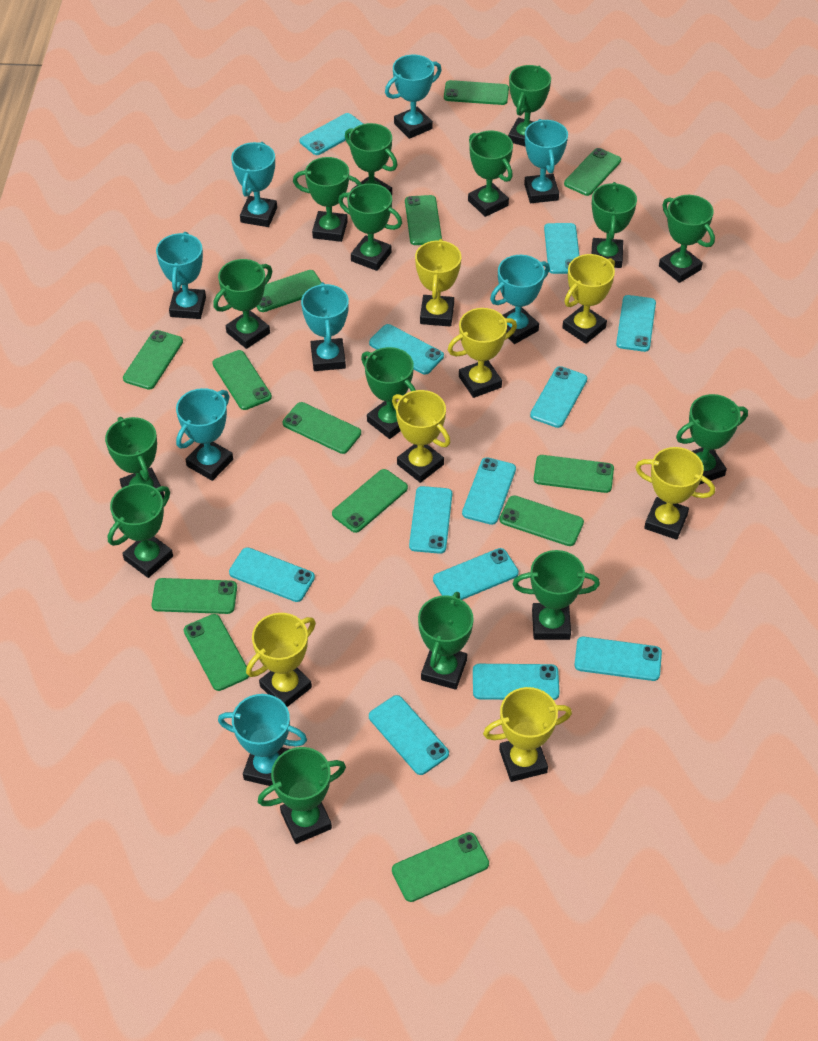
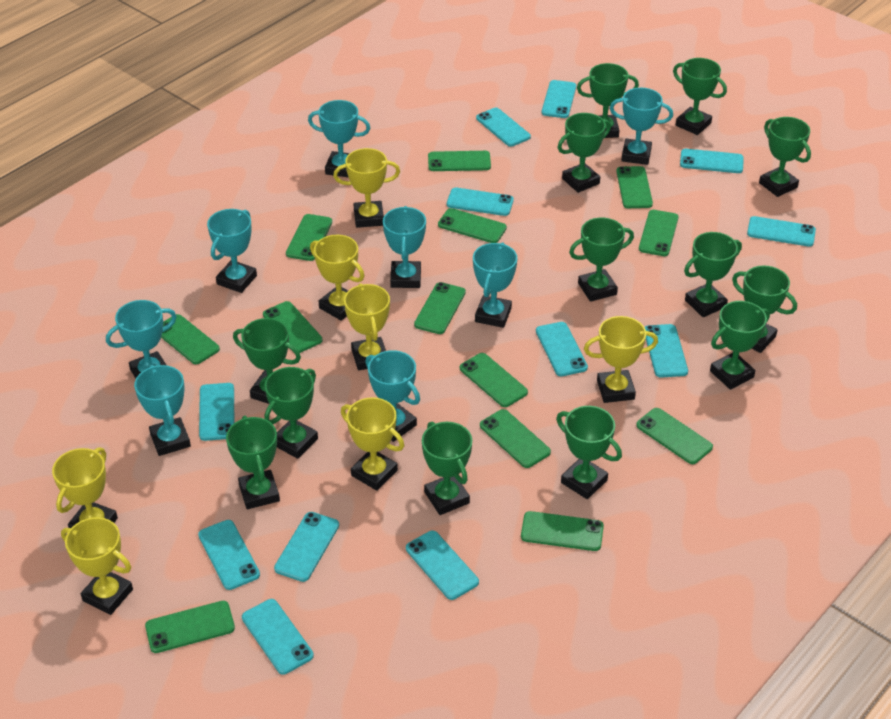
green trophy: [105,417,164,499] [108,483,173,578] [213,259,272,349] [258,747,346,844] [293,157,362,242] [338,184,402,271] [345,123,397,195] [361,347,416,439] [418,592,474,690] [468,131,513,217] [508,65,551,146] [513,550,600,640] [592,182,637,268] [659,195,715,283] [676,394,748,485] = 15 -> [226,416,280,509] [233,318,301,404] [264,367,318,459] [422,422,472,515] [556,406,622,499] [558,113,611,193] [569,218,634,302] [577,63,639,138] [673,58,727,135] [684,232,742,317] [710,301,770,390] [732,265,797,353] [759,117,811,197] = 13

